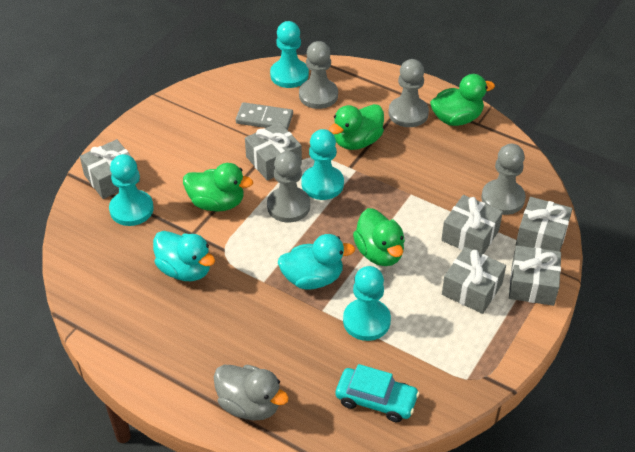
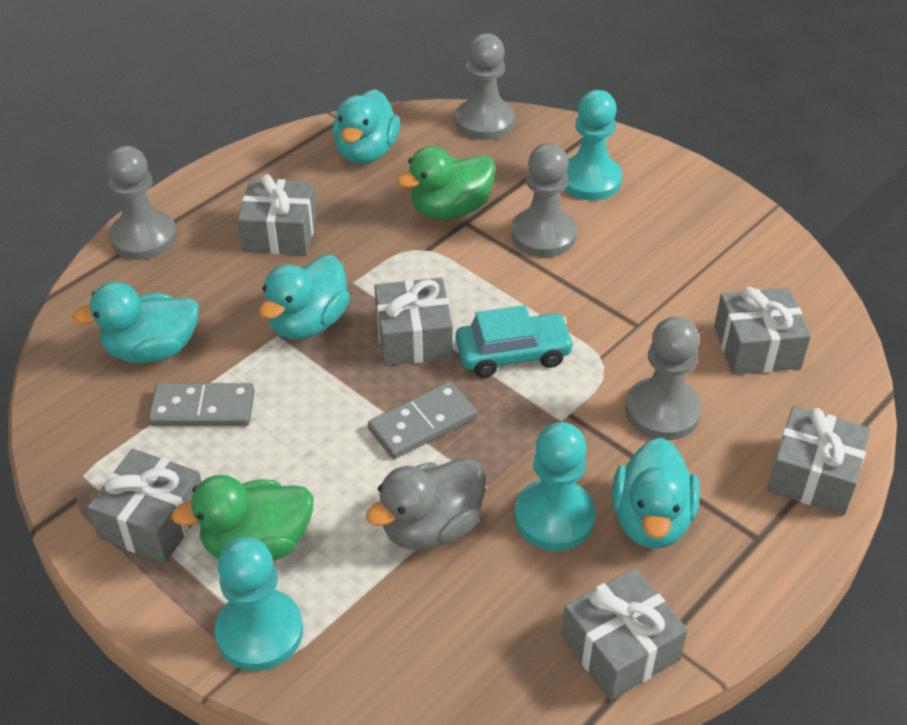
green duck: [183,163,253,212] [329,104,384,150] [353,208,405,266] [430,74,495,126] = 4 -> [171,475,314,561] [397,146,495,220] = 2
grey domino: [236,102,293,130] = 1 -> [148,383,255,426] [368,382,477,459] = 2
turquoise duck: [153,231,215,281] [277,234,355,290] = 2 -> [72,282,199,363] [259,255,350,340] [332,89,400,164] [612,438,700,548] = 4
turquoise pawn: [109,154,154,226] [270,21,309,88] [301,129,344,200] [343,266,391,341] = 4 -> [214,537,303,671] [514,422,596,551] [565,90,622,200] = 3

